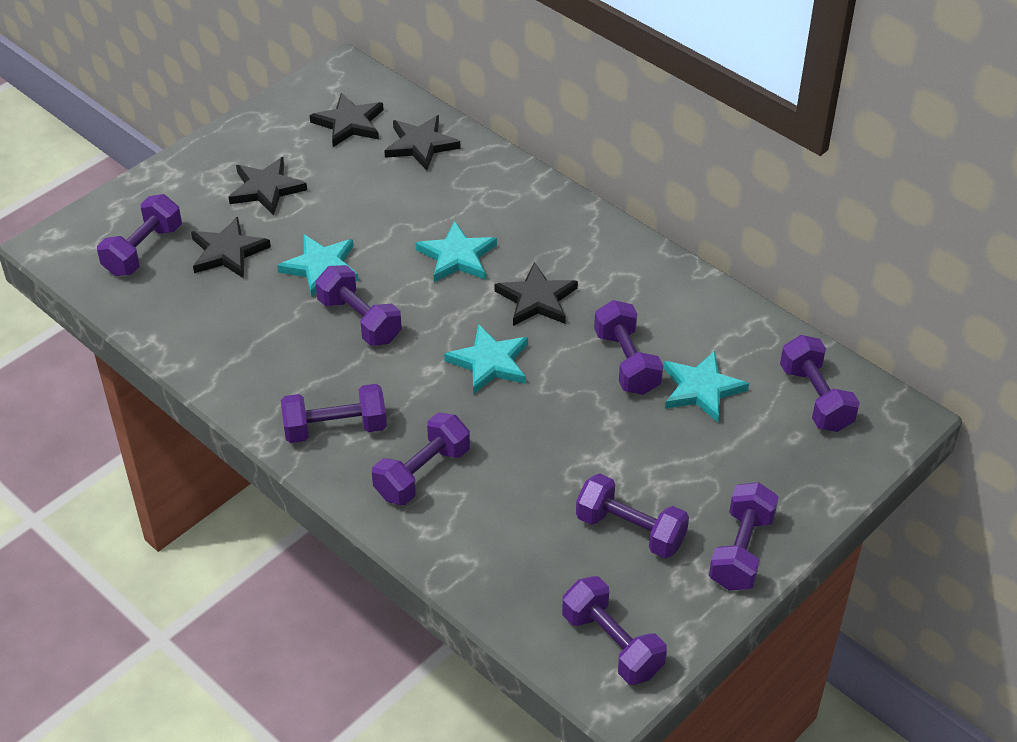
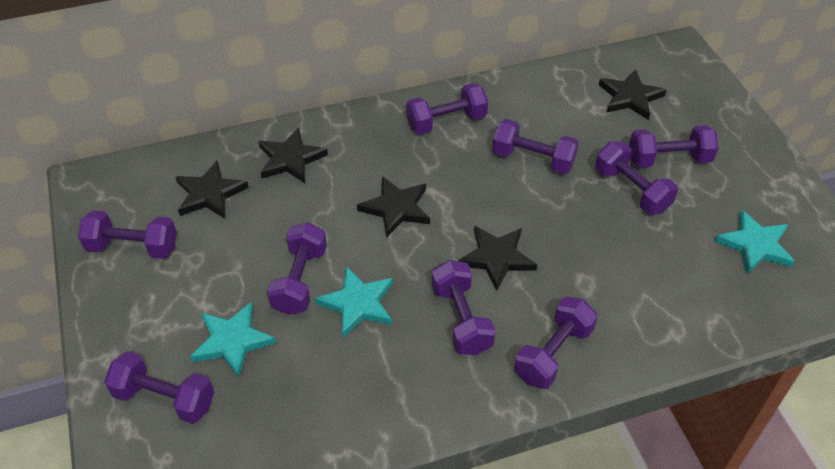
turquoise star: [277,235,359,297] [416,221,497,282] [444,324,528,394] [664,351,749,422] = 4 -> [190,302,276,378] [315,266,393,338] [714,209,795,275] = 3

